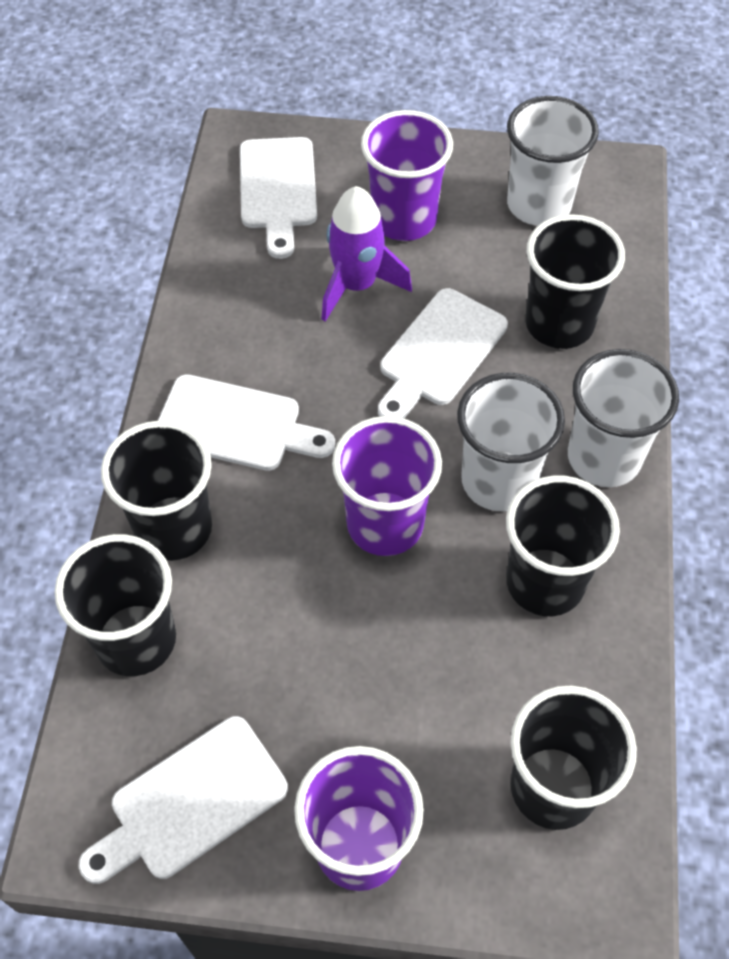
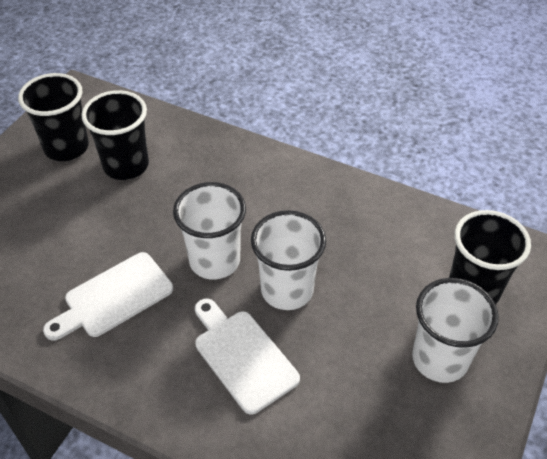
black cup: [55,534,176,676] [101,421,212,561] [506,475,620,616] [511,686,637,830] [525,214,625,349] = 5 -> [18,73,89,161] [82,90,149,180] [449,210,531,304] = 3
purple cup: [294,746,424,891] [332,416,442,556] [361,110,453,241] = 3 -> none = 0
purple rocket: [322,186,412,322] = 1 -> none = 0
white cutting board: [78,716,288,884] [158,374,335,471] [240,137,317,259] [378,288,508,419] = 4 -> [43,252,173,341] [195,298,300,415] = 2

